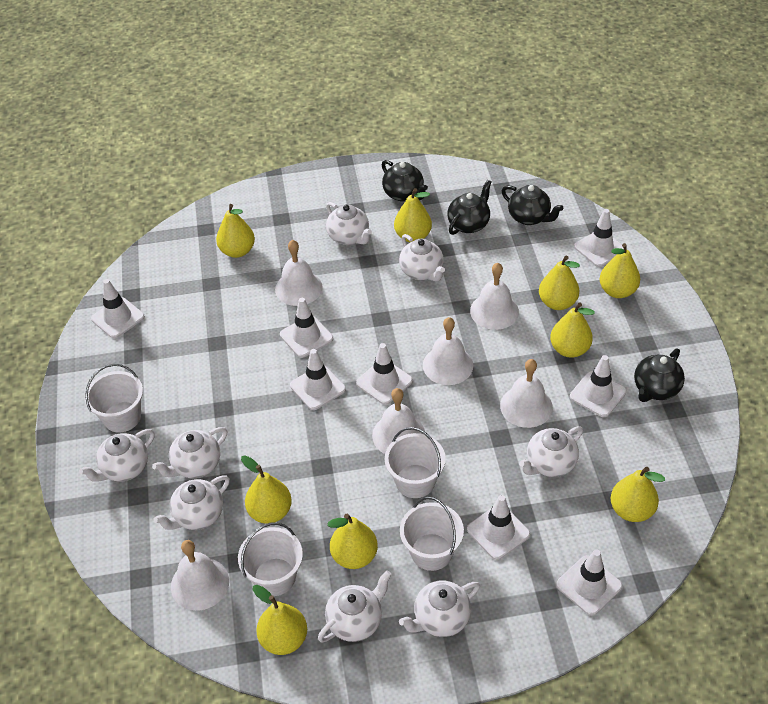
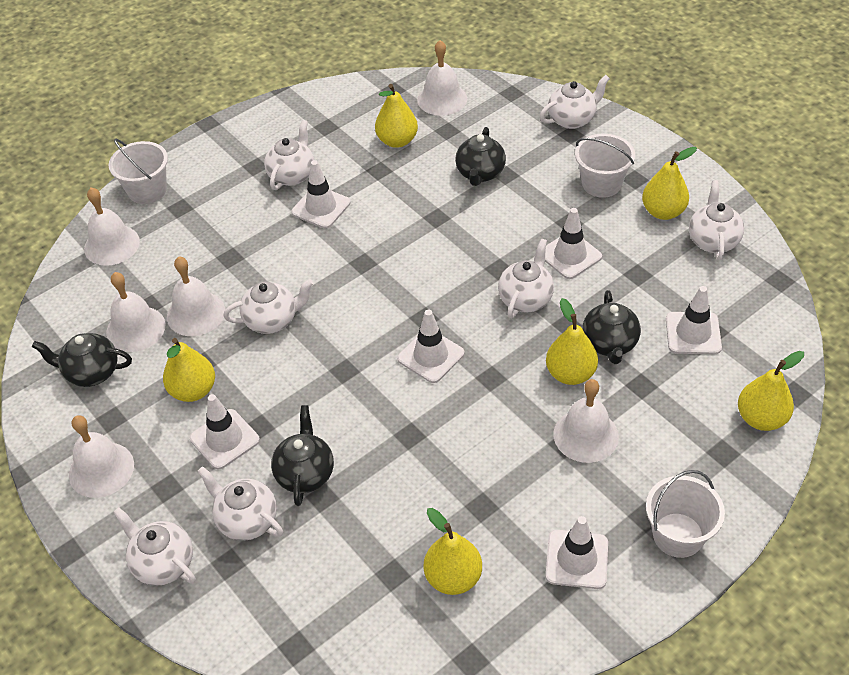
white bucket: [85,364,143,432] [238,522,303,596] [385,427,446,498] [400,497,464,571] = 4 -> [109,139,168,204] [575,134,635,198] [646,470,725,558] = 3
white teapot: [79,429,155,482] [152,427,227,478] [154,476,230,530] [318,570,391,642] [326,202,372,245] [399,234,445,282] [399,580,480,637] [519,426,583,477] = 8 -> [113,507,196,586] [198,466,283,541] [224,279,314,334] [264,120,314,190] [498,239,554,319] [540,75,610,129] [689,180,744,260] = 7
white traffic cone: [91,279,145,338] [280,298,333,358] [290,349,346,410] [356,343,413,405] [467,495,530,560] [556,549,622,616] [570,355,627,417] [574,209,624,267] = 8 -> [190,394,260,469] [291,160,351,229] [397,310,464,383] [545,208,602,279] [546,516,608,589] [666,286,722,354] = 6
yellow pear: [216,204,255,258] [241,455,292,524] [253,585,307,655] [327,514,378,569] [394,188,432,242] [539,256,580,310] [550,302,595,357] [600,243,640,298] [611,467,665,522] = 9 -> [163,338,215,402] [375,84,418,148] [424,508,482,595] [546,298,598,385] [642,147,697,220] [738,351,804,431] = 6

